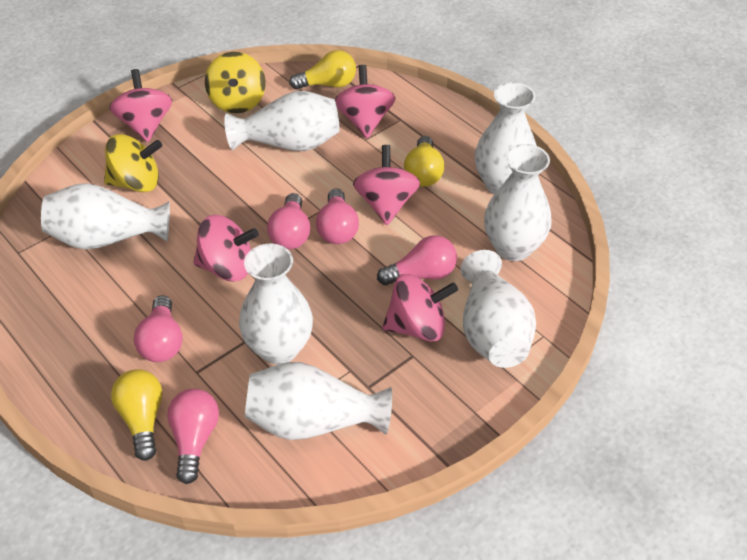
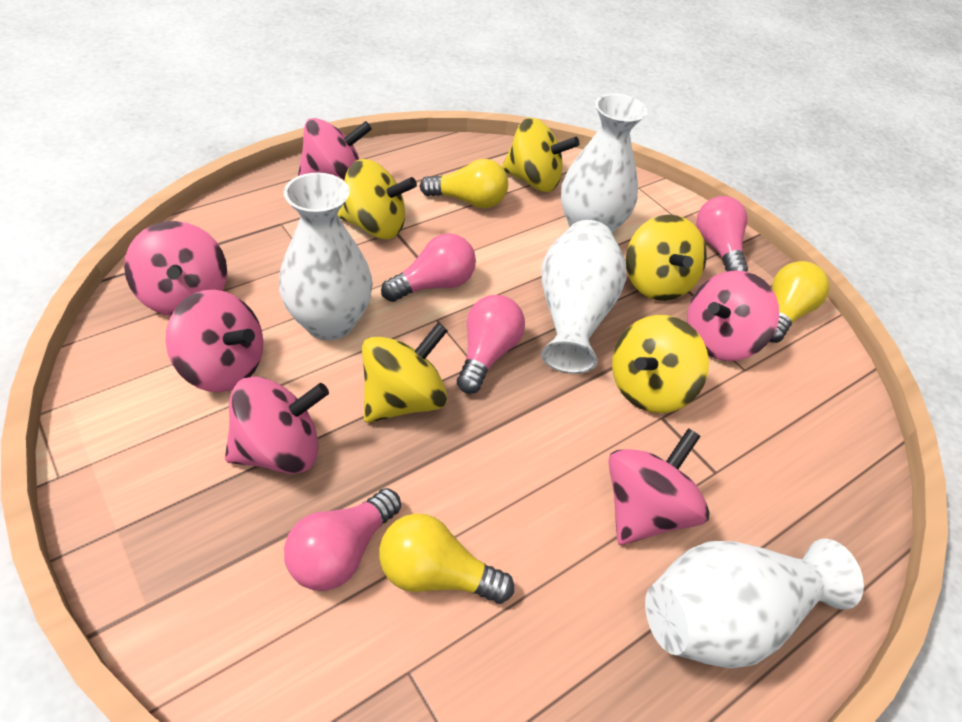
pink light bulb: [134,295,183,362] [167,389,219,484] [267,193,310,249] [316,189,359,244] [377,235,457,285] = 5 -> [284,488,401,591] [381,233,476,302] [457,295,525,394] [696,196,748,272] = 4
pink spinning top: [110,69,172,142] [193,215,259,281] [335,65,395,138] [353,145,420,225] [382,274,458,342] = 5 -> [124,221,227,316] [165,290,263,392] [225,376,329,474] [298,118,372,180] [608,428,710,545] [687,270,779,361] = 6
white vase: [41,183,170,250] [224,91,340,151] [239,244,313,364] [245,362,392,440] [460,250,536,368] [475,82,537,194] [484,144,552,261] = 7 -> [279,173,373,341] [541,220,626,374] [561,94,647,233] [645,539,864,668] = 4
yellow spinning top: [104,134,162,192] [205,52,266,113] = 2 -> [338,159,417,239] [362,323,448,423] [501,118,579,192] [612,315,709,413] [626,215,707,301] = 5

